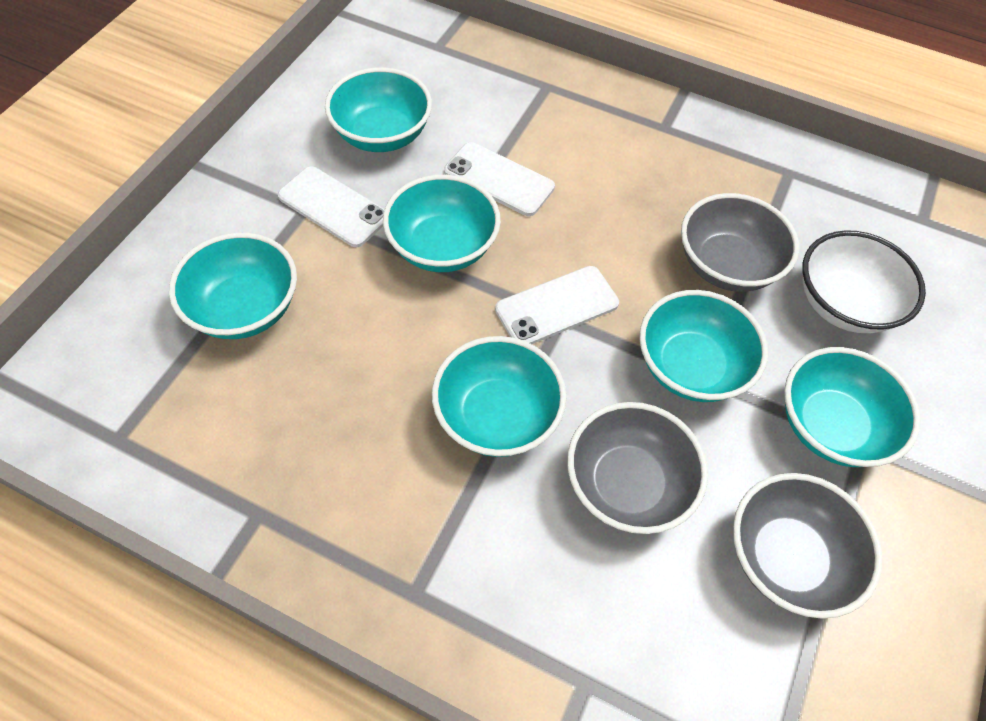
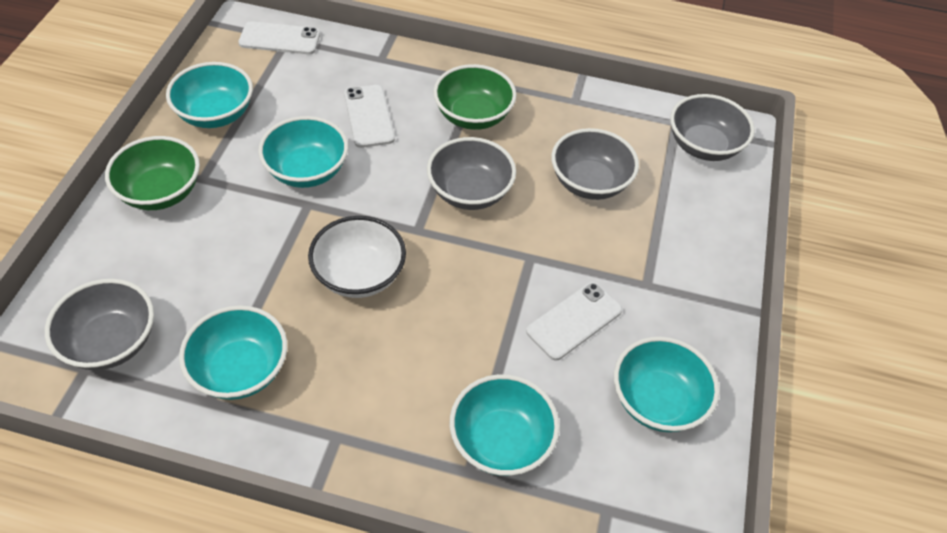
green bowl: none = 0 -> [105,136,200,210] [433,64,517,130] = 2
grey bowl: [567,402,708,534] [681,193,799,292] [733,473,883,619] = 3 -> [45,279,154,370] [427,137,516,210] [551,128,639,200] [670,94,755,161] = 4
turquoise bowl: [169,233,297,339] [325,67,432,152] [383,175,501,272] [432,336,566,457] [639,290,768,402] [784,347,921,467] = 6 -> [166,62,253,128] [179,305,287,400] [258,116,348,188] [450,374,560,476] [614,337,720,432] = 5

